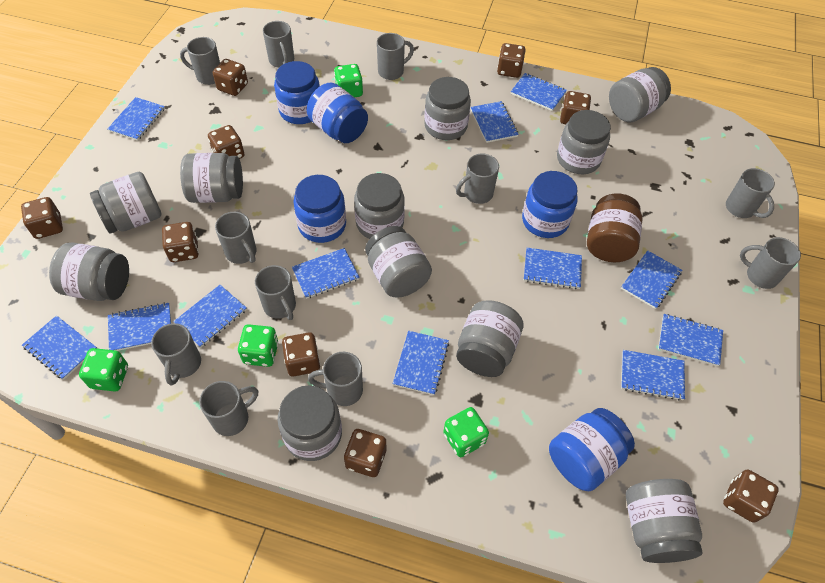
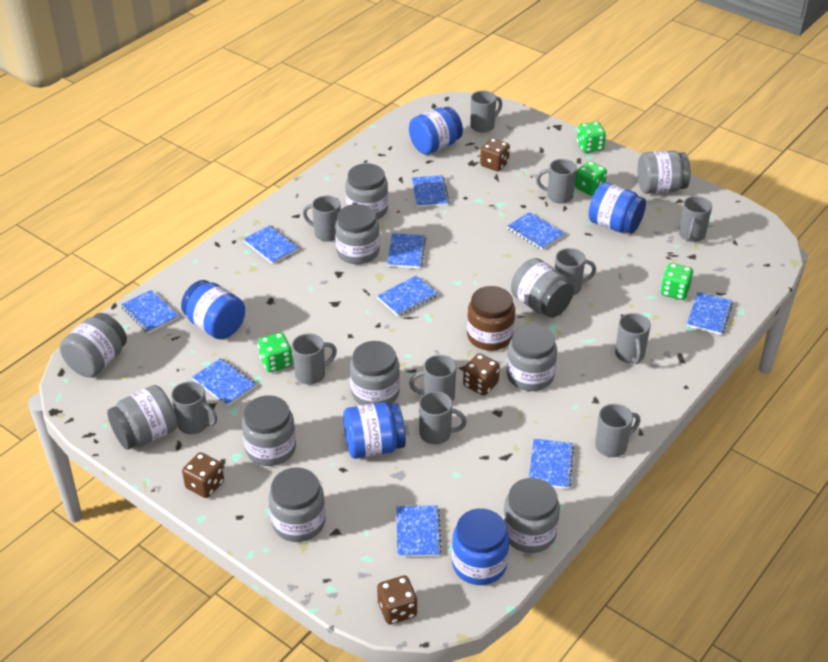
blue notebook: [22,315,97,380] [108,97,165,141] [108,303,171,351] [173,285,247,348] [292,248,360,299] [392,331,449,395] [471,101,519,143] [511,73,567,111] [524,248,582,289] [621,250,682,309] [621,350,685,401] [658,314,723,366] = 12 -> [121,290,178,333] [192,358,256,406] [243,225,299,264] [377,275,438,316] [387,233,426,268] [397,505,442,557] [412,175,450,207] [507,212,565,250] [529,439,574,489] [687,292,733,335] = 10
brown dice: [21,197,63,239] [162,222,199,262] [208,125,244,159] [213,59,248,96] [282,332,320,377] [344,429,386,477] [497,43,526,78] [560,91,591,124] [723,470,779,523] = 9 -> [182,452,224,498] [377,576,417,624] [463,354,500,396] [480,138,510,171] = 4

